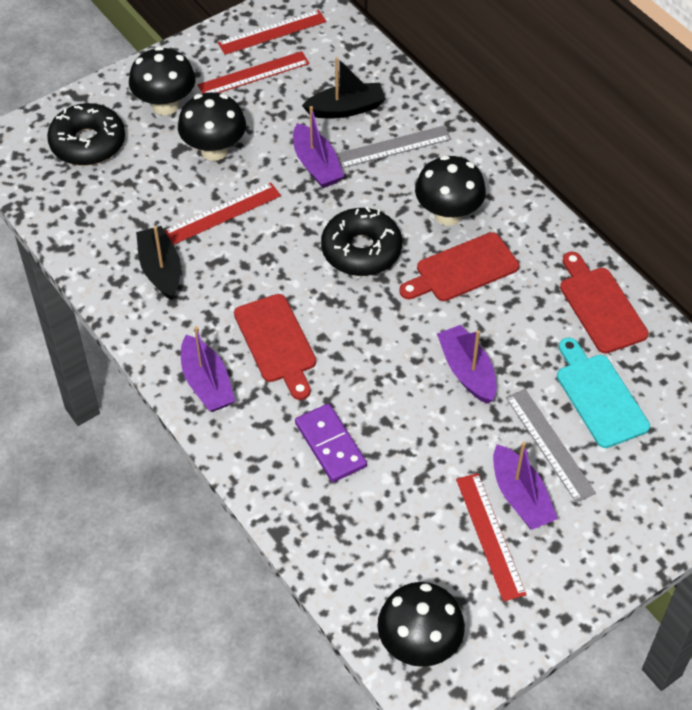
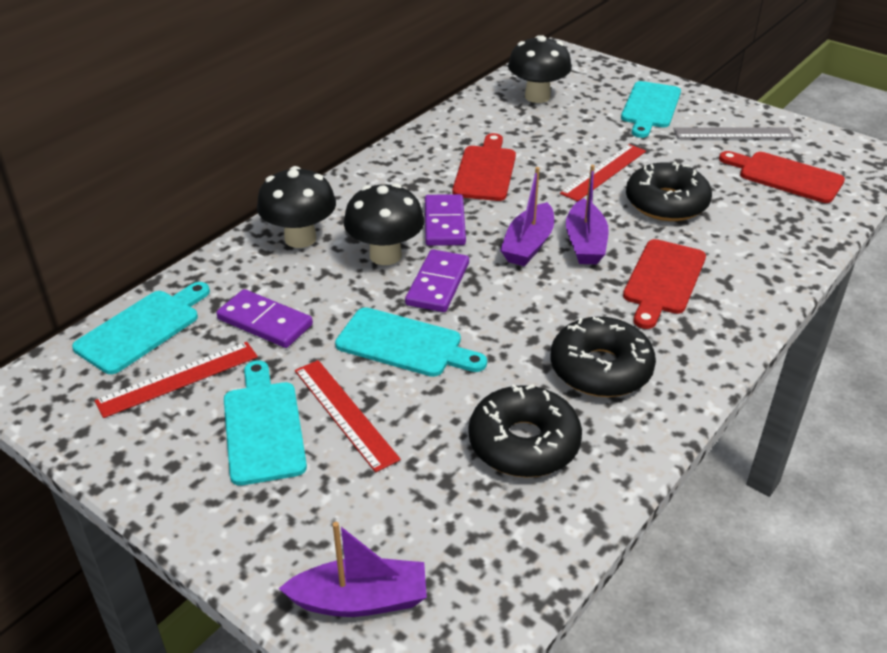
black boat: [136,226,181,300] [302,57,386,118] = 2 -> none = 0
black donut: [47,103,125,166] [321,207,402,276] = 2 -> [469,384,582,478] [550,317,656,397] [626,161,712,221] = 3
black mushroom: [129,46,196,115] [178,92,246,161] [377,582,465,667] [415,155,486,226] = 4 -> [257,166,336,248] [344,183,424,265] [508,35,572,103] = 3
grey ruler: [336,126,451,169] [506,389,596,503] = 2 -> [673,127,794,138] = 1
purple boat: [181,326,235,412] [293,106,344,188] [437,325,496,404] [493,442,558,530] = 4 -> [278,522,427,617] [500,167,554,266] [566,165,609,264] = 3
purple domino: [295,404,367,482] = 1 -> [217,289,313,348] [405,249,469,312] [425,194,466,246] = 3
red ruler: [164,183,281,245] [198,51,310,94] [218,10,326,55] [456,473,527,602] = 4 -> [95,342,258,418] [295,360,401,472] [560,144,646,202] = 3
turquoise cutting board: [557,337,650,448] = 1 -> [72,282,210,374] [224,360,307,486] [335,307,487,377] [621,81,681,138] = 4

